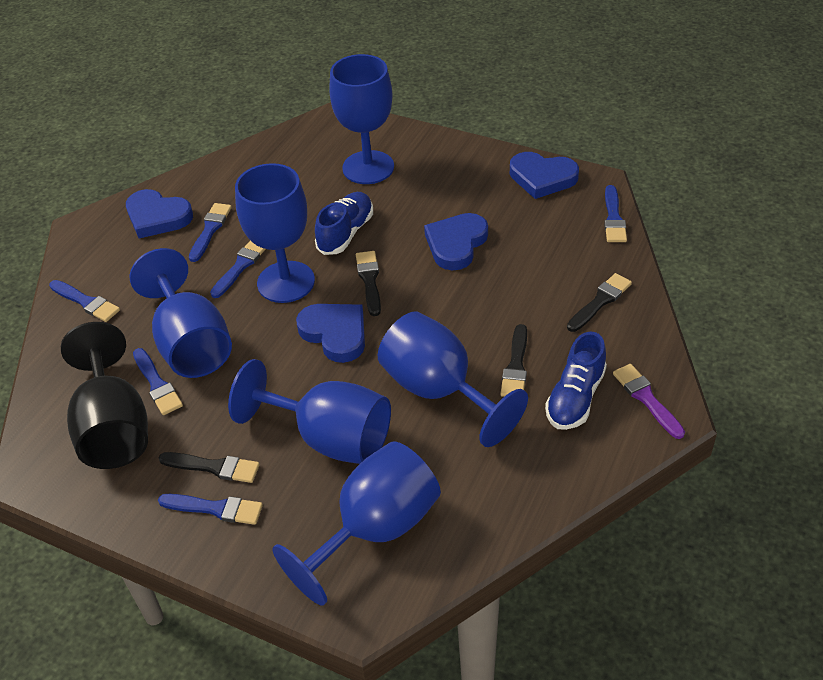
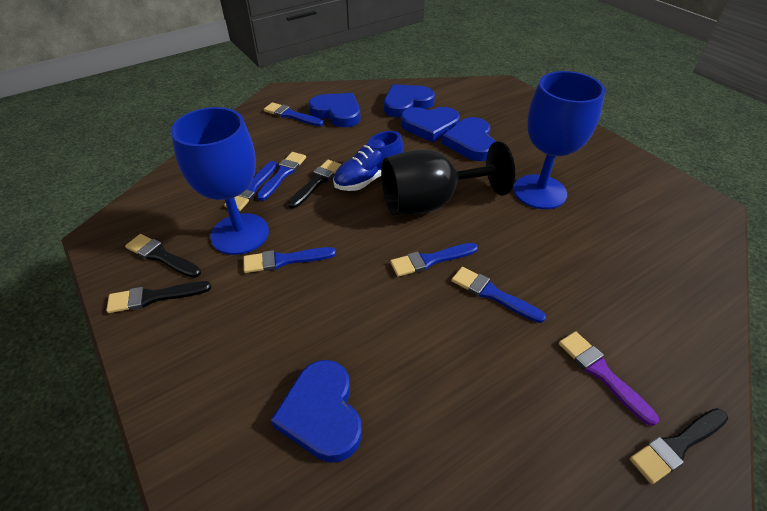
blue goblet: [129,248,232,378] [228,359,391,464] [235,163,315,303] [272,441,441,606] [329,54,394,184] [378,312,528,447] = 6 -> [171,107,269,255] [514,71,605,209] = 2
blue heart: [126,189,193,238] [296,304,365,363] [424,213,488,270] [510,152,579,199] = 4 -> [271,360,362,463] [309,93,360,127] [384,84,435,118] [401,107,460,143] [442,117,496,161] = 5
blue shoe: [315,192,373,255] [545,332,607,430] = 2 -> [333,131,403,191] = 1

